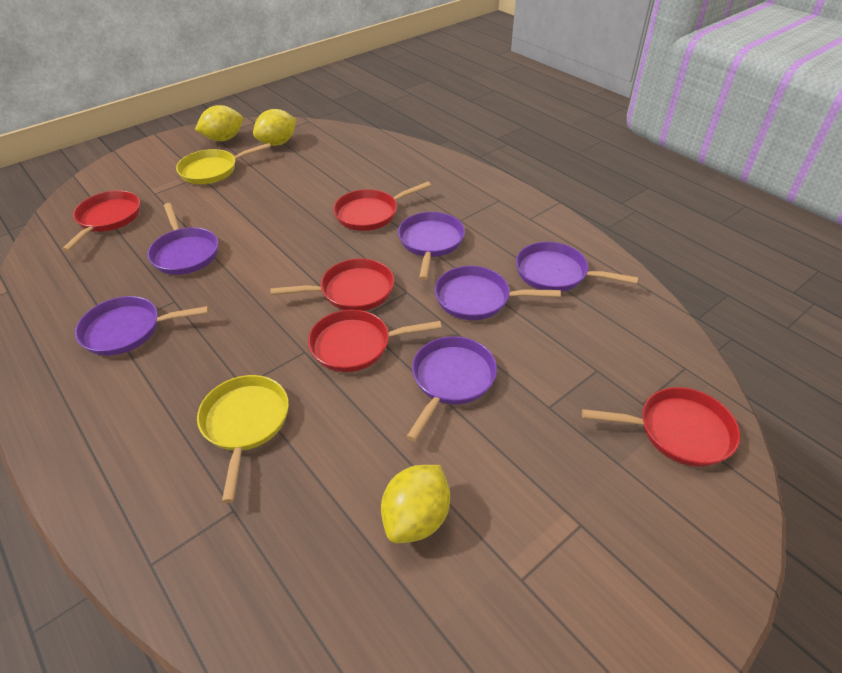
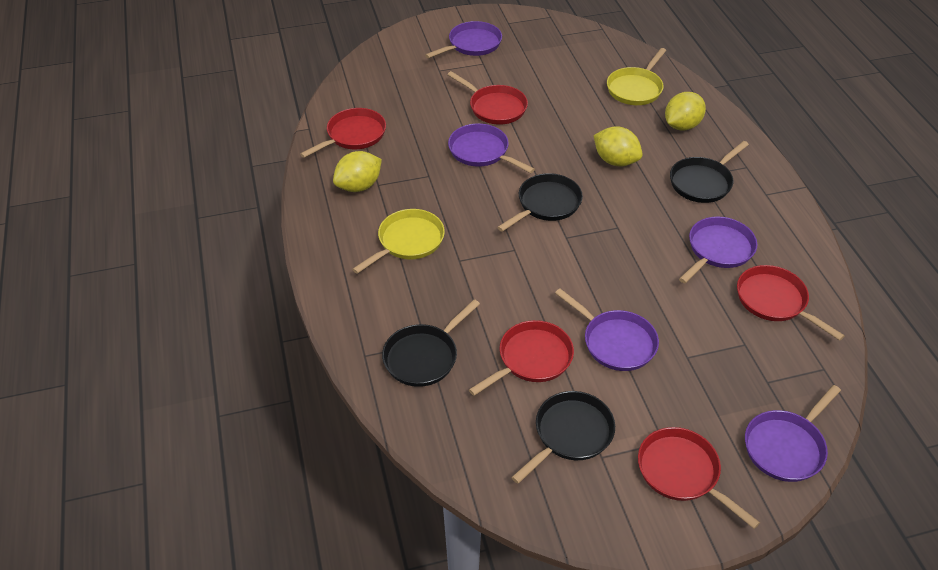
black pan: none = 0 -> [382,299,480,387] [497,173,583,232] [511,391,615,484] [670,141,749,203] = 4
purple pan: [75,296,209,356] [147,203,218,275] [398,212,465,280] [406,336,497,441] [435,266,561,320] [516,242,638,292] = 6 -> [425,21,502,58] [448,123,535,173] [555,289,659,371] [679,217,757,283] [745,385,841,482] = 5

